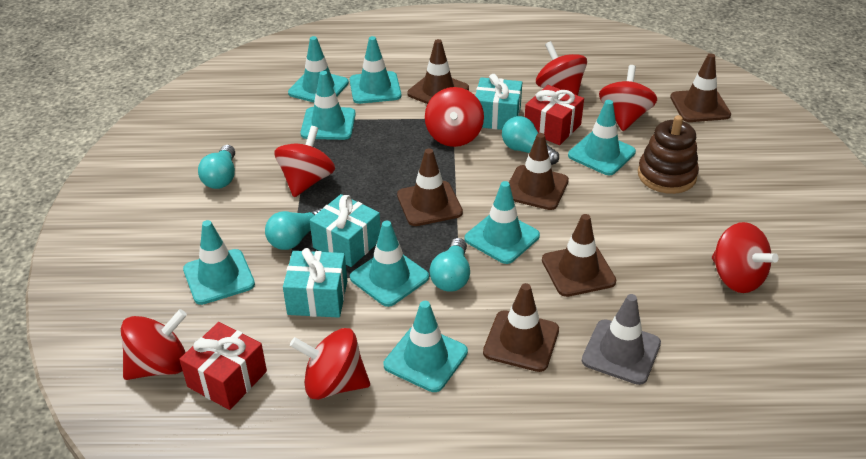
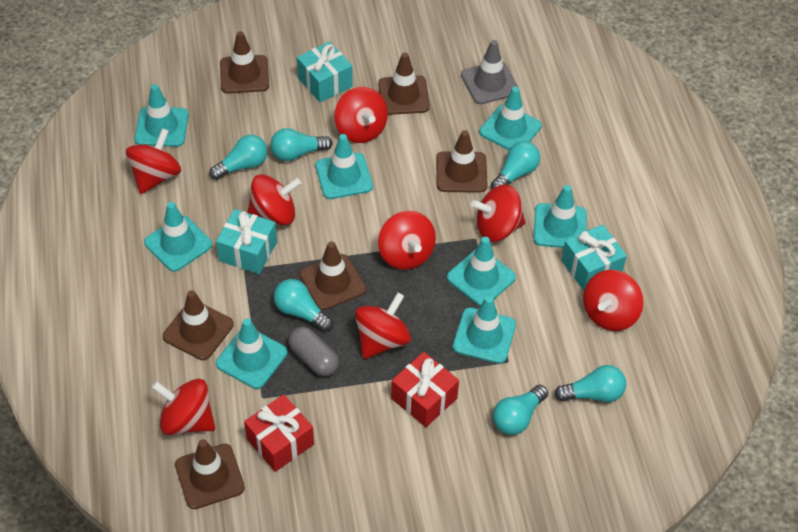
brown stacking toy: [638,115,699,194] = 1 -> none = 0
grey capsule: none = 0 -> [288,327,339,376] = 1
red spinning top: [121,309,187,380] [274,126,335,197] [290,328,370,400] [425,87,484,147] [536,41,587,95] [599,65,657,131] [712,222,779,293] = 7 -> [126,128,181,194] [151,379,215,435] [247,174,301,225] [334,87,388,143] [355,292,411,359] [378,211,436,270] [471,185,526,242] [583,270,643,331] = 8
turquoise light bulb: [198,145,235,189] [265,208,323,250] [430,238,470,292] [502,116,559,165] = 4 -> [209,135,268,180] [270,128,333,161] [274,279,333,332] [491,141,540,189] [493,384,548,435] [554,365,626,402] = 6

